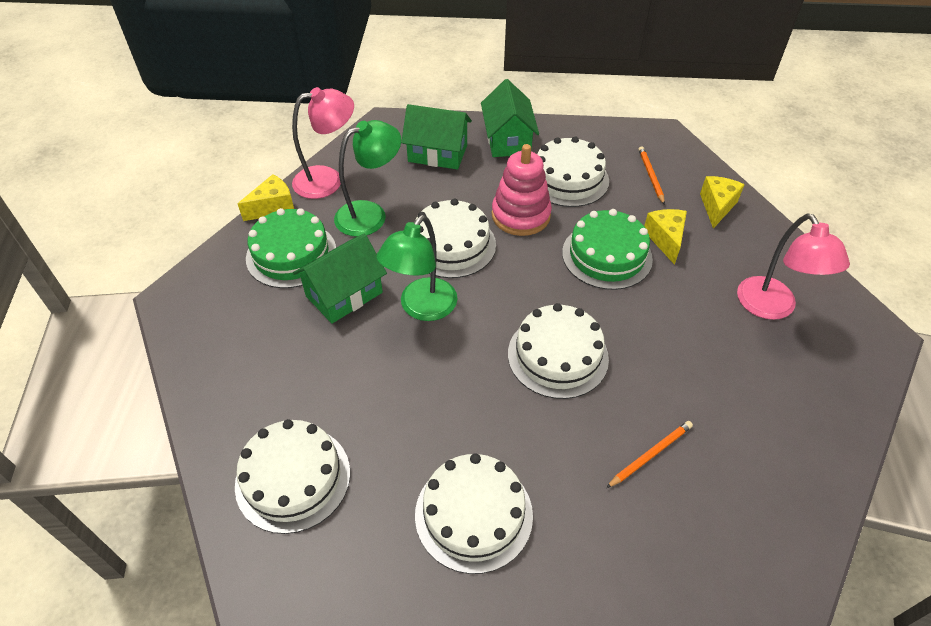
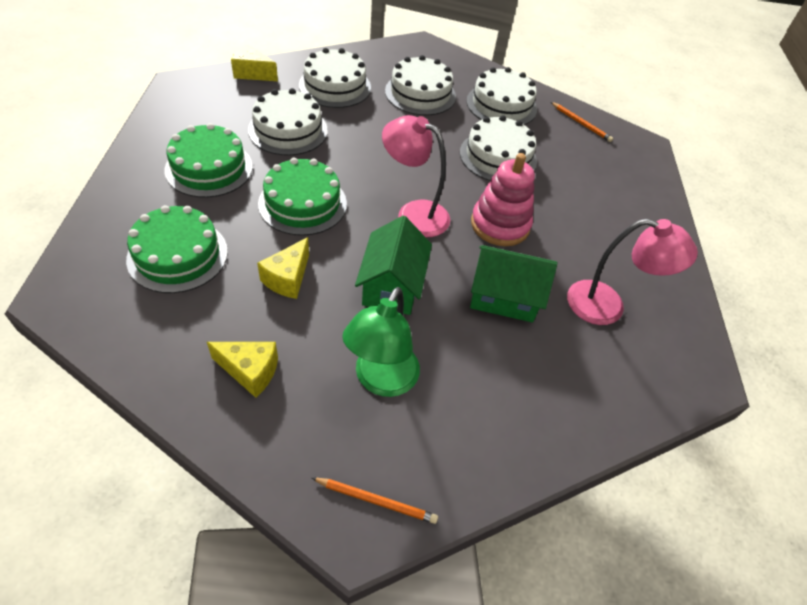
green cake: [246,208,336,288] [562,209,653,290] = 2 -> [126,205,228,293] [164,123,253,198] [258,158,347,236] = 3
green house: [293,234,387,324] [401,104,472,170] [481,79,539,157] = 3 -> [355,216,432,315] [470,245,557,322] = 2
green lamp: [334,120,401,237] [377,215,458,321] = 2 -> [342,287,420,397] = 1

